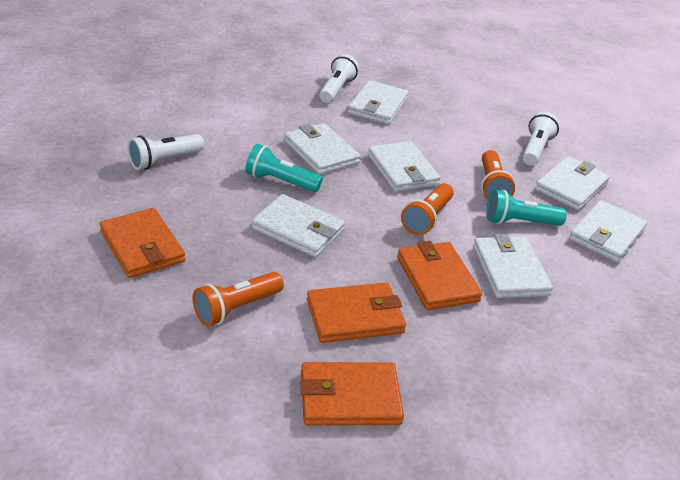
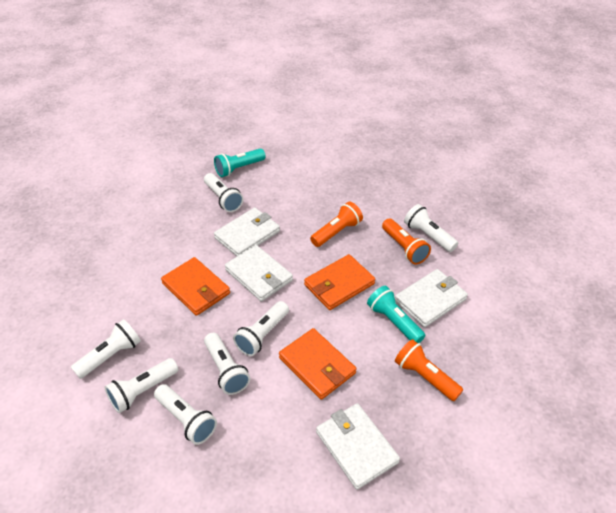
orange wallet: [100,208,185,278] [300,362,404,426] [307,282,406,343] [397,241,482,310] = 4 -> [161,257,230,316] [279,328,356,400] [304,254,375,310] = 3
white flashlight: [127,134,204,170] [319,54,359,103] [522,112,559,166] = 3 -> [71,319,141,379] [105,358,178,413] [154,384,217,445] [204,173,243,212] [204,333,250,395] [233,301,289,356] [404,204,458,252] = 7
white wallet: [251,194,345,258] [284,123,360,175] [348,80,408,125] [367,141,440,192] [473,234,553,298] [535,156,610,211] [569,200,648,262] = 7 -> [214,208,280,256] [225,245,293,302] [316,403,400,490] [395,269,468,327] = 4

